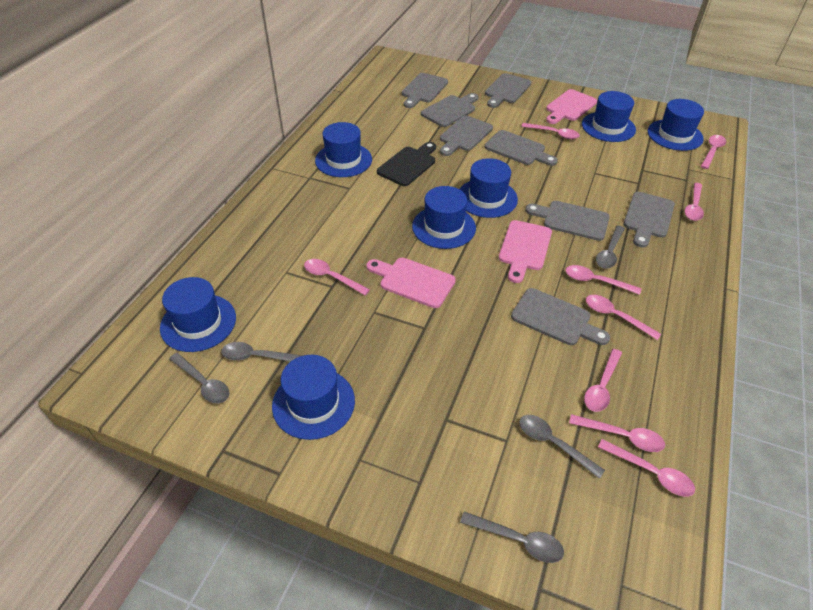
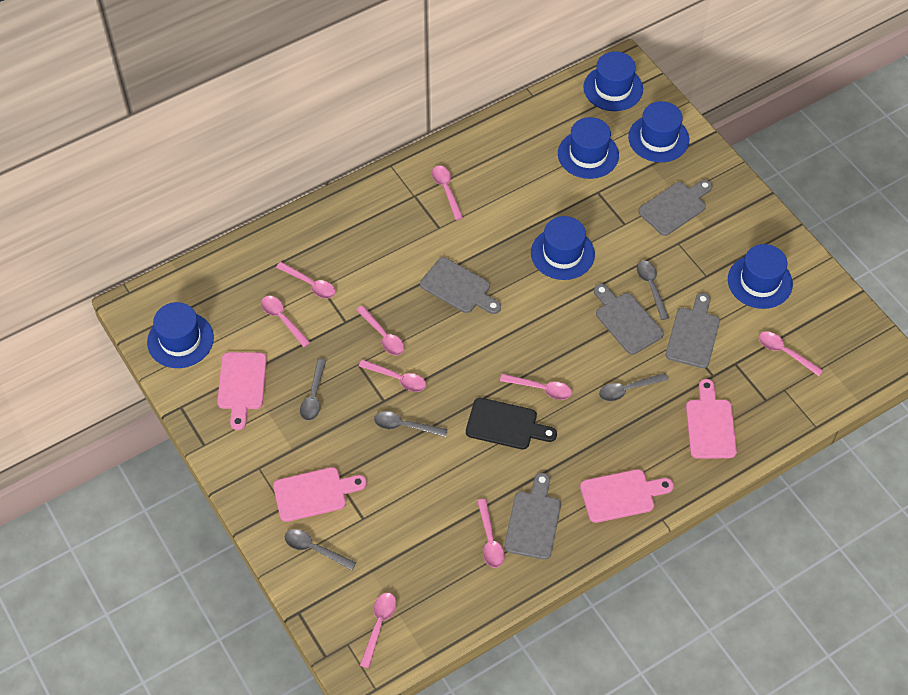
blue hat: [160,277,236,352] [272,355,355,440] [315,122,372,177] [412,186,476,249] [460,158,518,218] [582,91,636,142] [647,99,704,151] = 7 -> [147,302,214,368] [531,216,595,280] [558,117,619,179] [583,51,643,111] [628,101,689,162] [728,244,793,309] = 6
grey cutting board: [402,73,448,108] [421,93,478,127] [440,116,493,156] [485,73,531,108] [485,130,558,166] [511,288,610,345] [525,201,610,241] [624,192,675,248] = 8 -> [420,257,501,314] [504,473,561,560] [594,284,664,355] [638,180,712,236] [666,293,720,368] = 5
pink cutting board: [366,258,456,308] [499,220,552,283] [546,89,597,124] = 3 -> [217,352,267,430] [273,467,367,522] [580,469,674,523] [686,379,737,459] = 4

